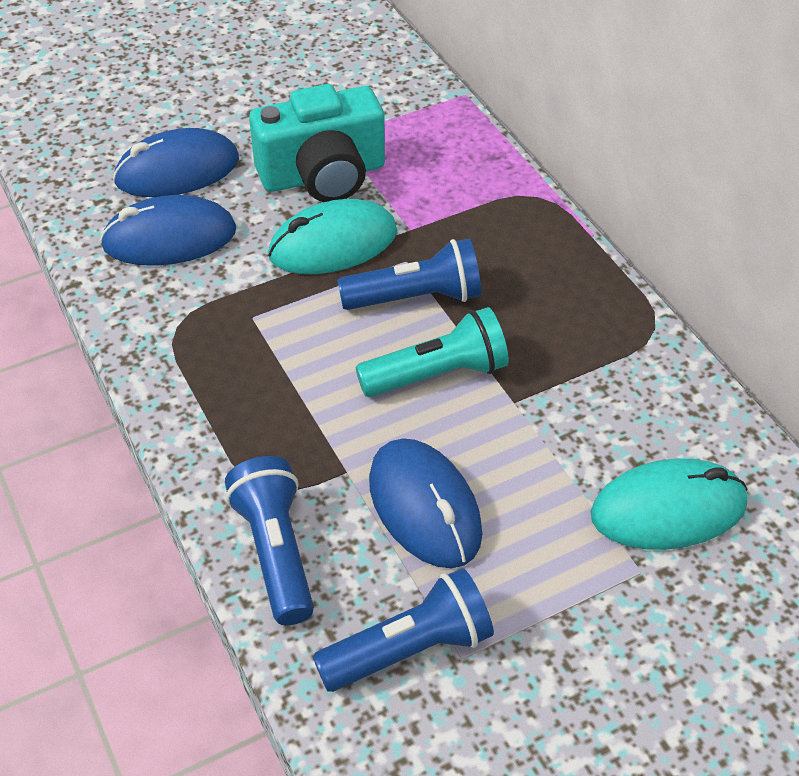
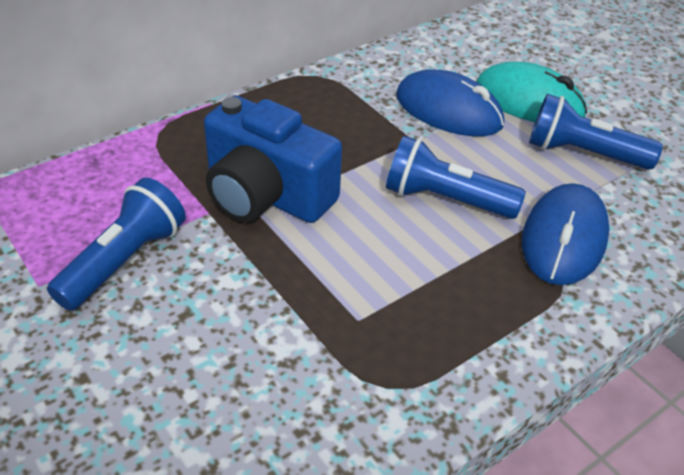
blue camera: none = 0 -> [204,96,342,223] = 1
blue mouse: [100,195,236,266] [113,128,239,197] [369,438,482,568] = 3 -> [396,70,504,136] [522,183,609,285] = 2
turquoise camera: [249,84,385,202] = 1 -> none = 0
turquoise flashlight: [356,307,509,397] = 1 -> none = 0
turquoise mouse: [268,199,397,274] [591,459,748,550] = 2 -> [477,62,587,122] = 1

